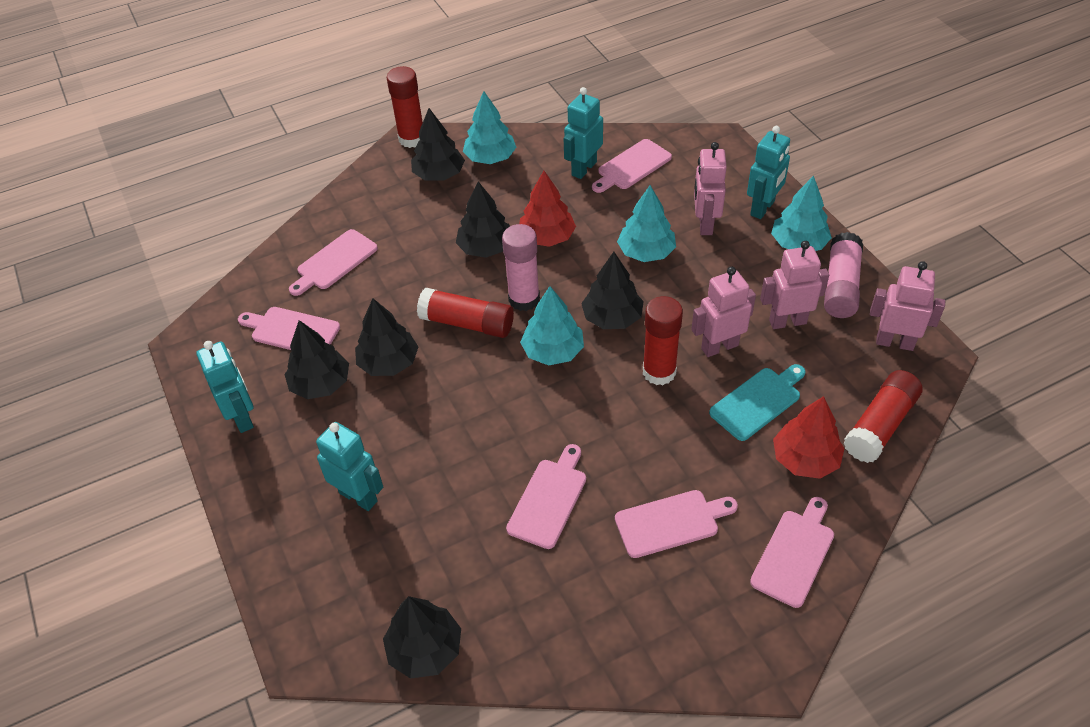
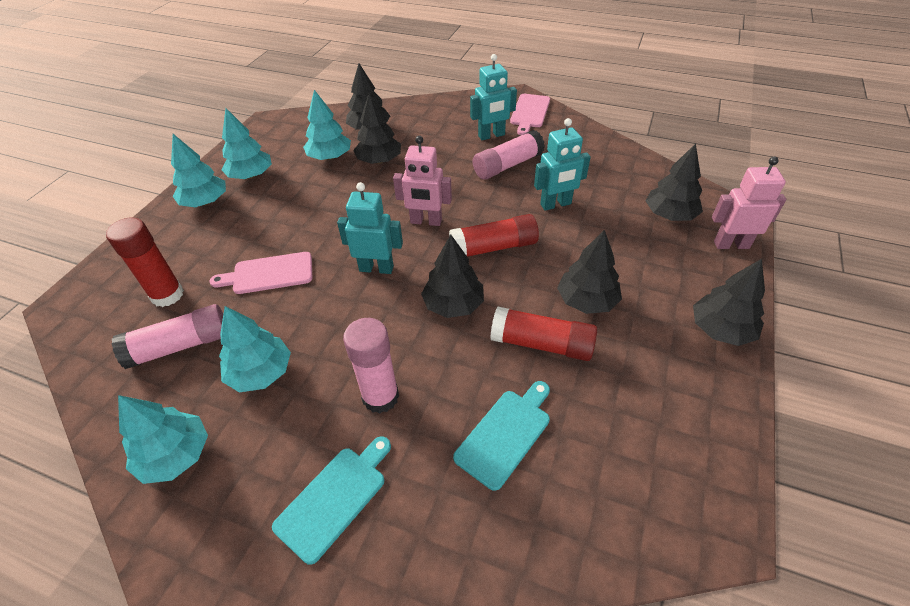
pink cutting board: [238,307,340,350] [289,229,378,296] [506,444,586,549] [592,139,672,193] [615,490,738,558] [750,497,834,608] = 6 -> [210,252,312,294] [510,94,550,135] = 2
pink glue stick: [502,224,540,311] [824,232,863,318] = 2 -> [111,304,223,369] [343,318,399,413] [473,130,545,180] = 3
pink robot: [691,266,756,357] [694,142,727,235] [760,241,829,329] [870,261,945,351] = 4 -> [393,136,452,226] [712,157,786,249] = 2
red glue stick: [387,66,423,148] [417,288,514,338] [643,296,683,385] [843,370,923,463] = 4 -> [106,218,184,307] [449,214,539,257] [490,307,597,361] = 3
red tree: [519,171,576,247] [773,396,845,479] = 2 -> none = 0
turquoise cutting board: [709,364,806,441] = 1 -> [272,436,391,565] [453,381,550,491] = 2
turquoise robot: [196,341,254,433] [316,422,383,511] [564,87,603,179] [747,126,790,219] = 4 -> [337,182,403,274] [470,54,517,140] [534,118,591,211] = 3
turquoise tree: [463,91,517,164] [520,286,584,365] [617,185,676,262] [771,176,832,251] = 4 -> [118,395,208,484] [171,134,226,207] [219,306,291,392] [221,108,272,179] [303,90,351,160] = 5

